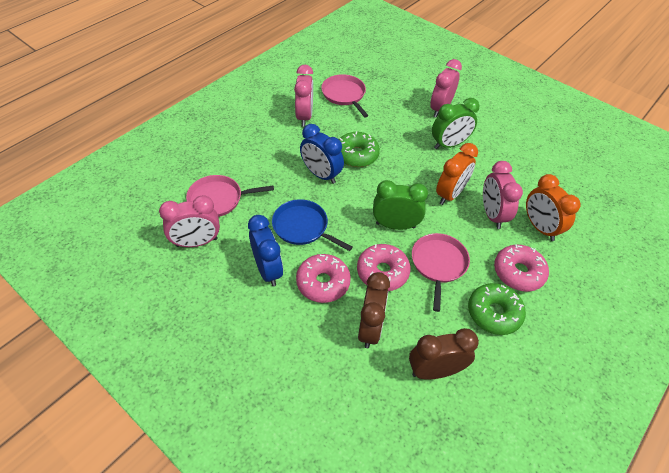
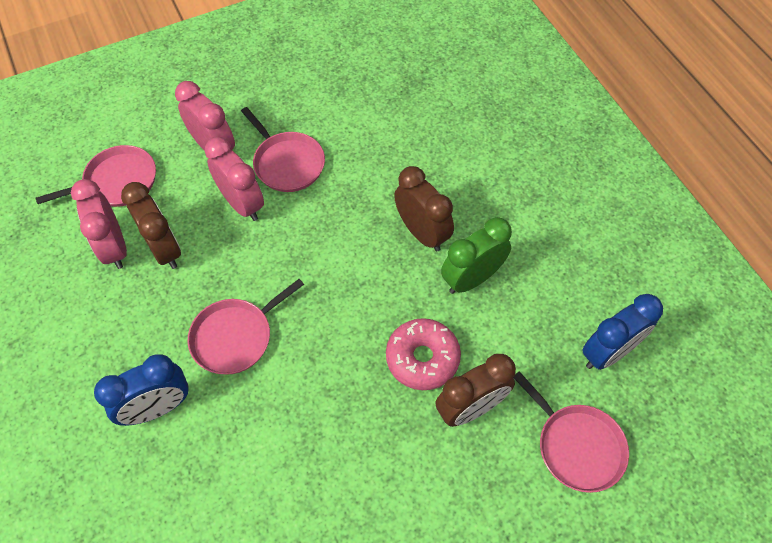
blue pan: [272,199,353,251] = 1 -> none = 0
brown clock: [358,272,390,348] [409,328,479,380] = 2 -> [121,182,181,269] [394,166,454,251] [435,354,516,427] = 3
green clock: [373,180,428,230] [432,98,480,149] = 2 -> [441,217,512,294] = 1
green donut: [339,131,380,167] [468,283,526,335] = 2 -> none = 0
orange clock: [436,143,478,205] [526,174,581,241] = 2 -> none = 0
pink clock: [159,195,220,247] [294,65,313,127] [430,59,462,118] [483,161,523,229] = 4 -> [71,179,127,269] [175,81,235,151] [205,137,264,221] = 3
pink donut: [296,254,351,303] [357,244,411,291] [494,244,549,292] = 3 -> [386,318,461,390] = 1
pink pan: [186,175,274,217] [321,74,369,117] [412,233,470,312] = 3 -> [36,145,156,207] [188,279,304,375] [241,107,325,192] [514,371,629,493] = 4

